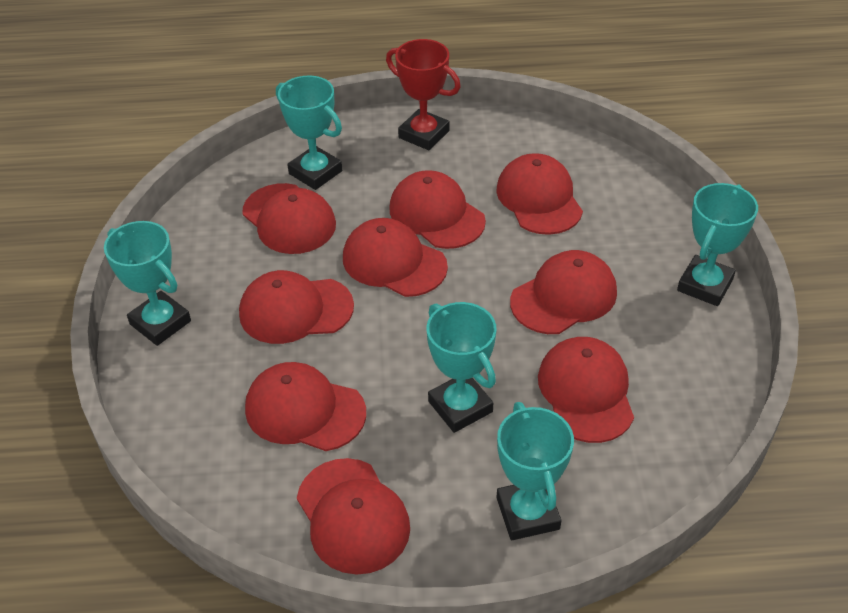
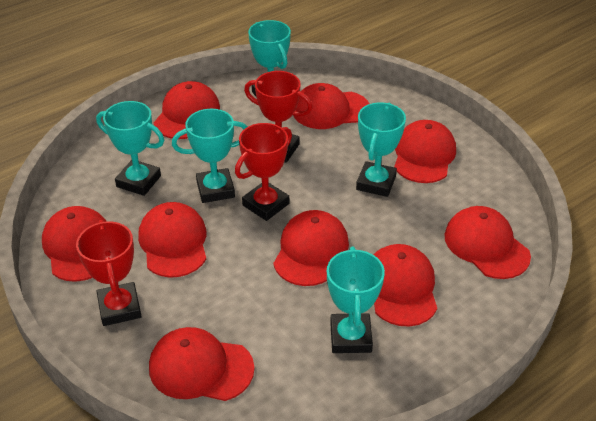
red trophy: [386,39,461,150] = 1 -> [76,220,142,326] [235,123,292,221] [244,71,313,163] = 3

